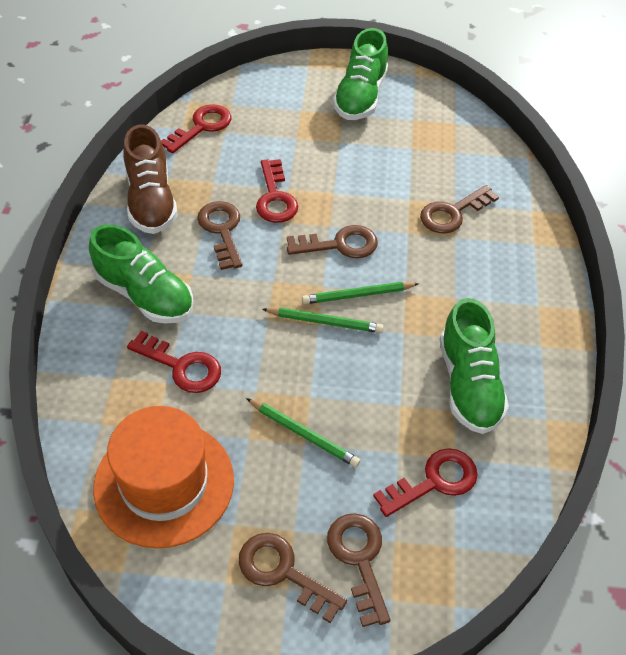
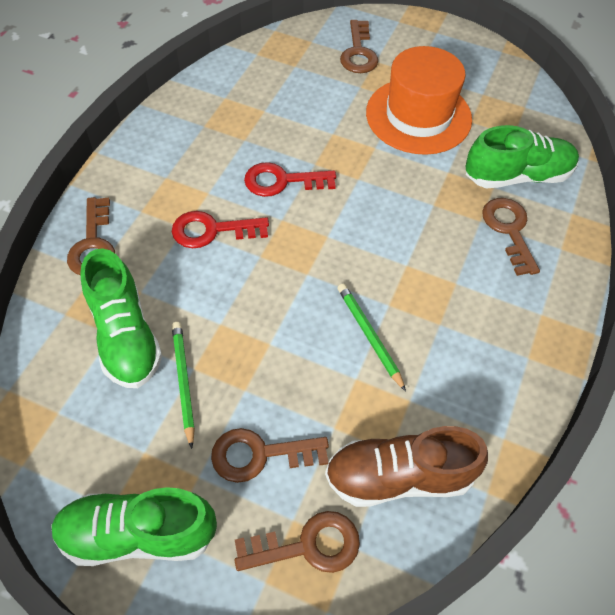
green pencil: [246,398,360,467] [262,307,384,333] [302,282,419,304] = 3 -> [172,322,195,449] [337,284,406,391] = 2
red key: [127,331,221,393] [161,104,231,153] [256,159,298,223] [373,448,478,517] = 4 -> [172,211,269,248] [244,162,336,197] = 2

